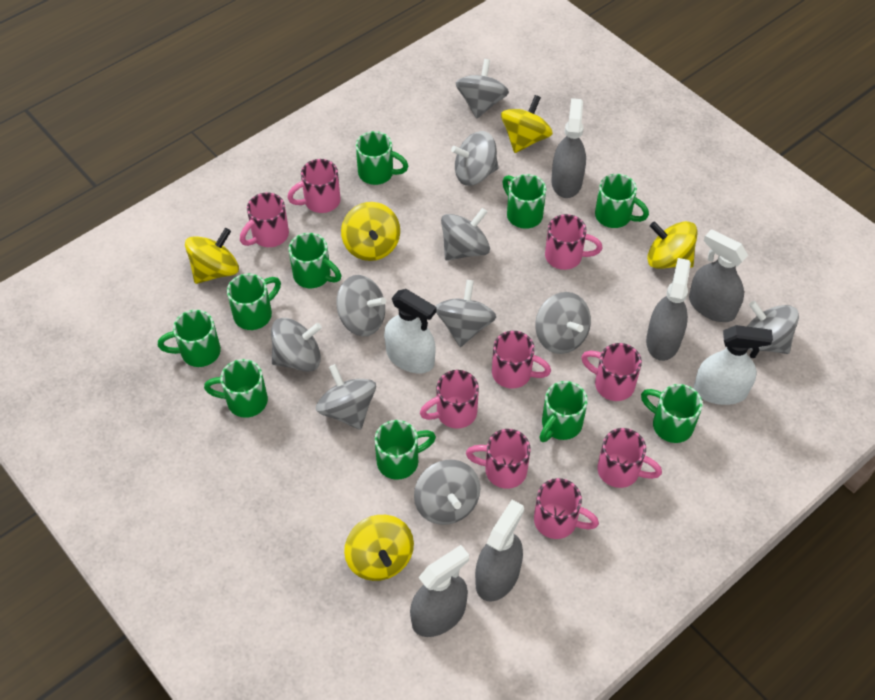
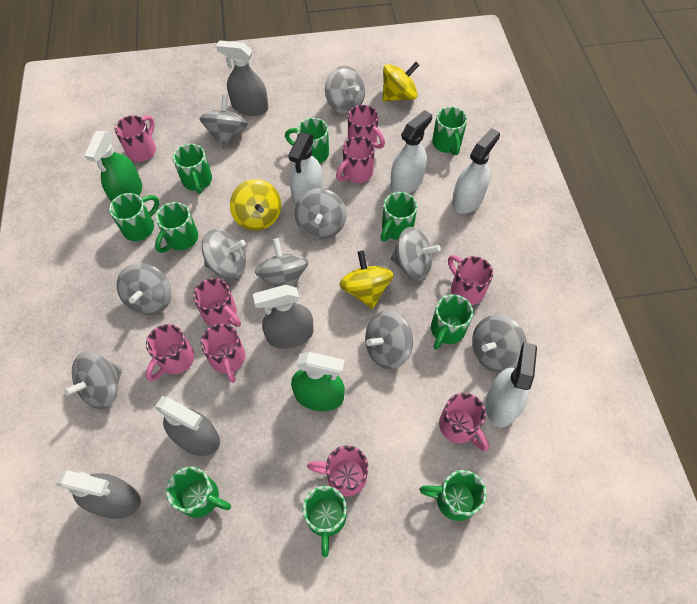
green spray bottle: none = 0 -> [84,131,142,202] [291,352,345,411] = 2
grey spray bottle: [410,545,469,637] [475,500,524,601] [551,98,586,198] [646,258,691,361] [689,229,748,322] = 5 -> [56,470,141,519] [155,396,220,456] [216,40,268,116] [253,285,313,349] = 4
white spray bottle: [384,289,437,373] [694,325,773,405] = 2 -> [288,132,323,206] [390,110,432,194] [452,128,500,214] [485,342,537,428] = 4
yellow spinning top: [185,228,239,284] [341,202,400,261] [344,515,414,581] [501,95,553,153] [647,221,698,269] = 5 -> [230,179,281,231] [339,251,394,309] [382,62,419,102] = 3

